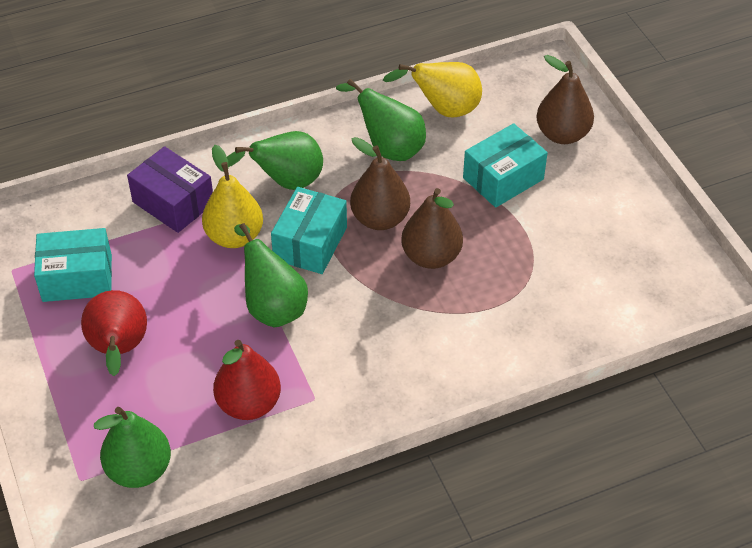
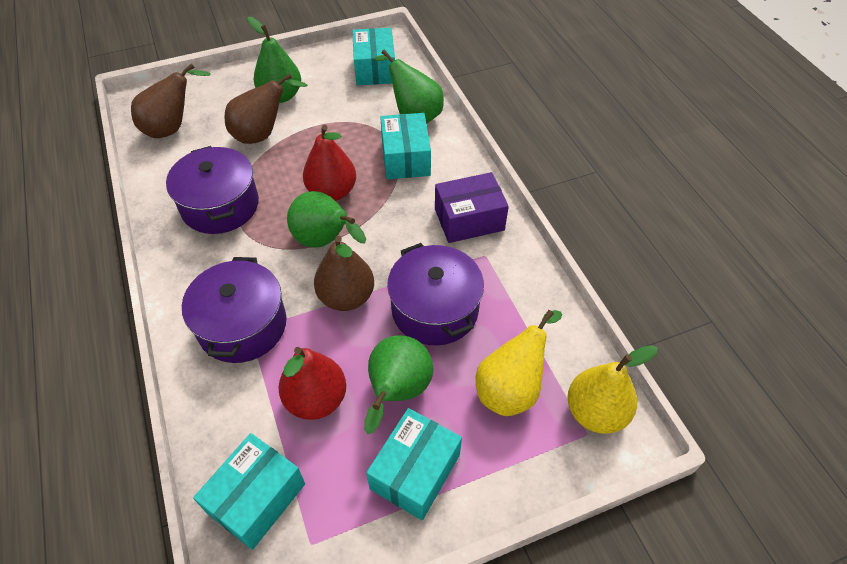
purple pot: none = 0 -> [166,146,259,234] [182,257,287,363] [387,243,484,345] = 3
turquoise box: [34,228,112,302] [271,187,347,274] [463,123,548,208] = 3 -> [193,433,305,550] [352,28,395,85] [366,408,462,520] [380,113,431,179] = 4

